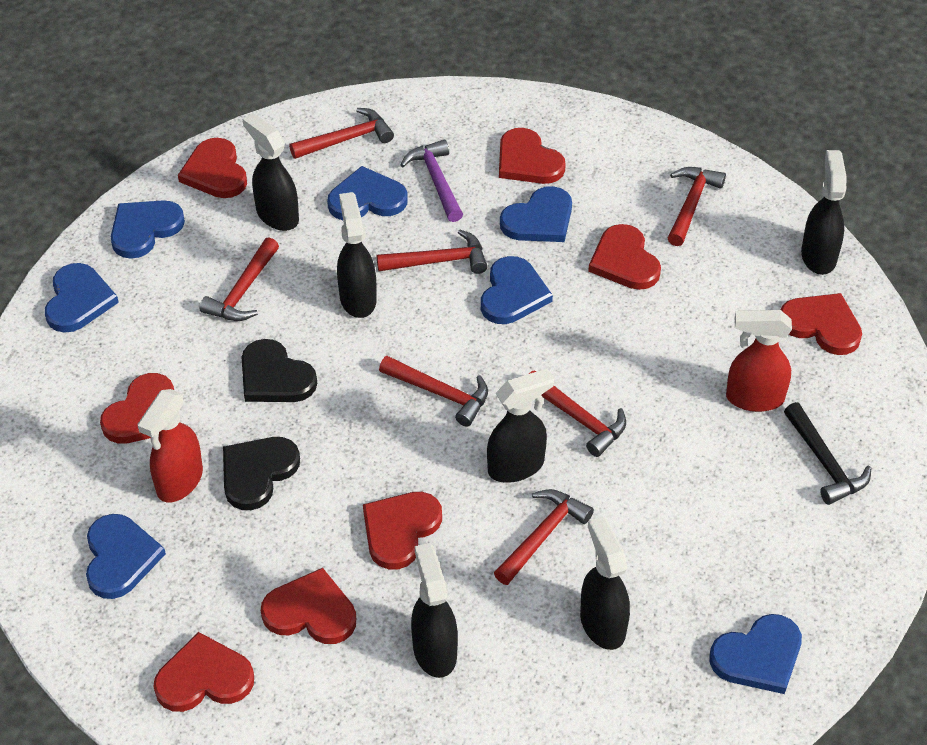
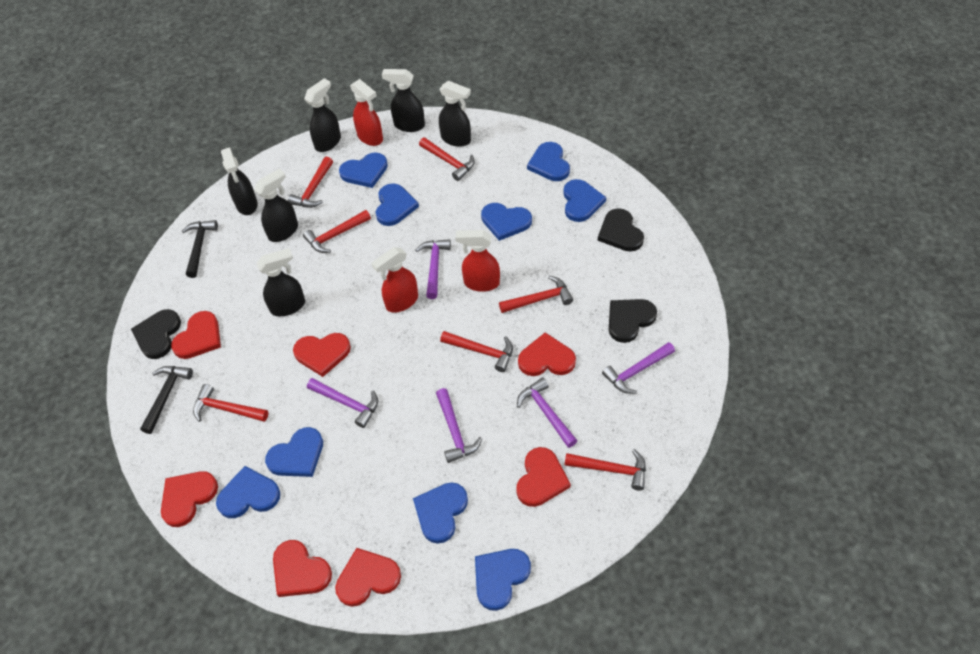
black hammer: [784,402,871,505] = 1 -> [140,366,193,434] [182,220,218,278] = 2
black heart: [223,437,300,510] [242,339,317,402] = 2 -> [131,309,181,359] [598,208,644,252] [609,299,657,343] = 3
blue heart: [45,263,119,333] [86,514,166,599] [111,200,185,259] [327,166,408,220] [481,256,553,324] [500,186,572,242] [709,614,802,694] = 7 -> [216,466,280,518] [265,427,323,477] [339,153,388,188] [376,184,419,226] [413,482,468,544] [475,549,531,611] [481,203,532,241] [527,142,570,181] [563,179,606,222] = 9
purple hammer: [401,140,463,222] = 1 -> [307,378,378,428] [415,239,451,299] [436,388,482,463] [517,377,578,448] [602,342,675,394] = 5
red heart: [100,373,174,444] [153,632,254,712] [178,138,247,198] [261,568,356,644] [363,492,442,570] [499,128,566,184] [588,224,661,290] [781,293,862,355] = 8 -> [161,471,218,527] [171,311,221,359] [273,540,332,597] [293,333,351,377] [335,548,401,607] [516,447,571,507] [518,332,576,376] = 7
red spray bottle: [137,389,203,502] [726,310,792,412] = 2 -> [350,79,383,146] [371,247,418,313] [455,230,500,292] = 3

